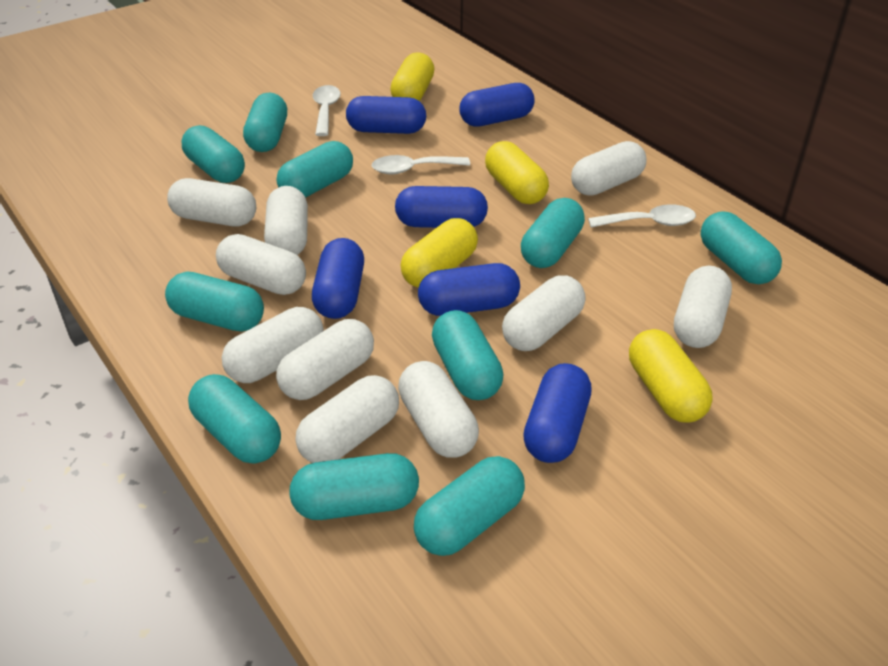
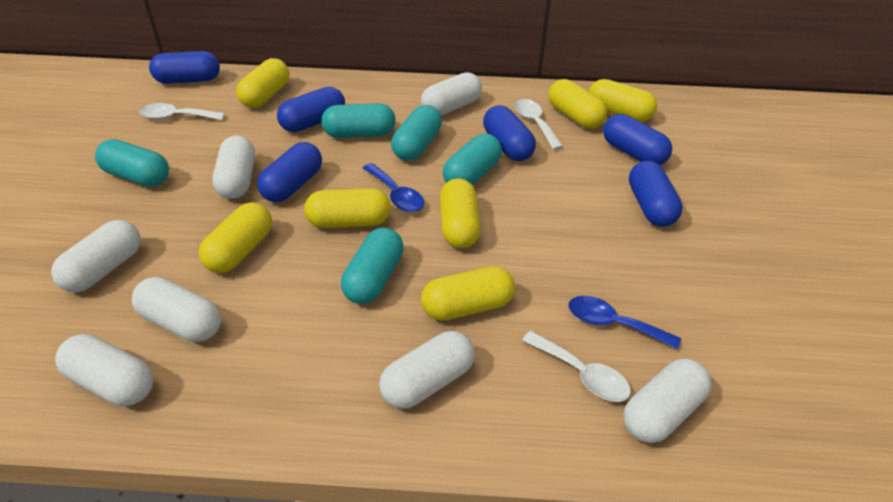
blue spoon: none = 0 -> [363,163,424,212] [568,296,681,350] = 2
turquoise capsule: [165,272,264,332] [182,125,245,183] [188,374,281,464] [243,93,287,152] [277,141,353,198] [289,453,419,520] [414,456,525,556] [432,310,503,400] [521,198,585,268] [701,211,782,284] = 10 -> [95,139,169,187] [321,103,396,138] [341,228,404,304] [391,105,442,161] [443,134,502,185] = 5
white capsule: [167,178,256,227] [216,234,306,295] [222,307,324,383] [264,186,308,255] [276,319,374,400] [295,375,399,463] [398,361,479,458] [502,275,586,351] [571,141,646,196] [674,266,732,348] = 10 -> [51,220,141,292] [55,334,153,406] [131,277,221,342] [212,135,255,199] [379,331,475,409] [421,72,482,116] [623,359,712,443] = 7
yellow capsule: [390,52,434,101] [401,218,478,288] [485,141,549,204] [629,329,713,423] = 4 -> [199,202,272,273] [236,58,289,108] [304,188,391,228] [421,266,515,321] [440,178,481,248] [548,79,607,129] [588,79,657,122] = 7

